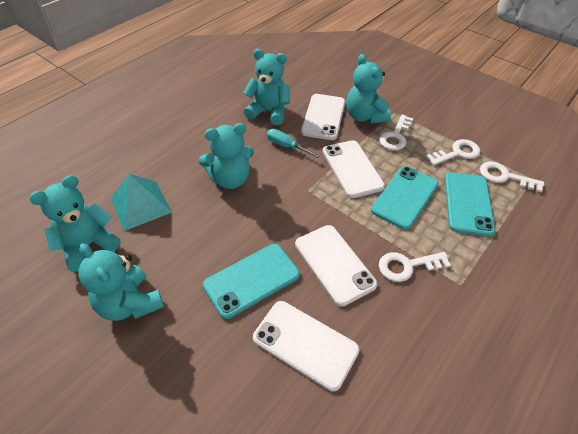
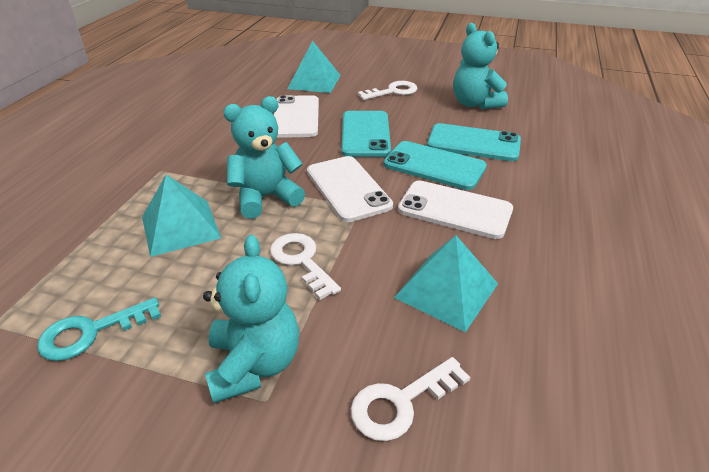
turquoise key: none = 0 -> [37,297,161,361] = 1
turquoise pyramid: [111,174,172,231] = 1 -> [142,175,221,257] [287,41,341,93] [394,235,498,332] = 3
turquoise screwdriver: [267,129,320,158] = 1 -> none = 0
turquoise teddy bear: [29,175,120,272] [78,243,164,321] [199,123,254,189] [243,49,290,125] [346,54,391,124] = 5 -> [203,235,299,403] [223,96,305,219] [453,23,508,110] = 3
white key: [379,115,413,151] [379,252,451,282] [426,139,480,166] [480,162,544,192] = 4 -> [270,233,341,300] [351,357,470,441] [358,81,418,100] = 3
white phone: [253,301,360,391] [295,225,377,307] [301,94,346,140] [323,140,385,198] = 4 -> [274,95,319,138] [307,156,393,222] [398,180,513,239] = 3

